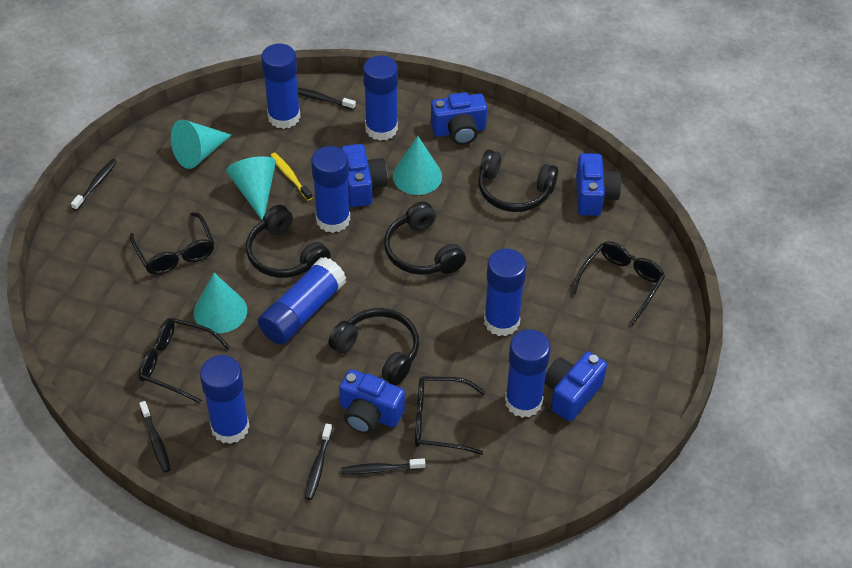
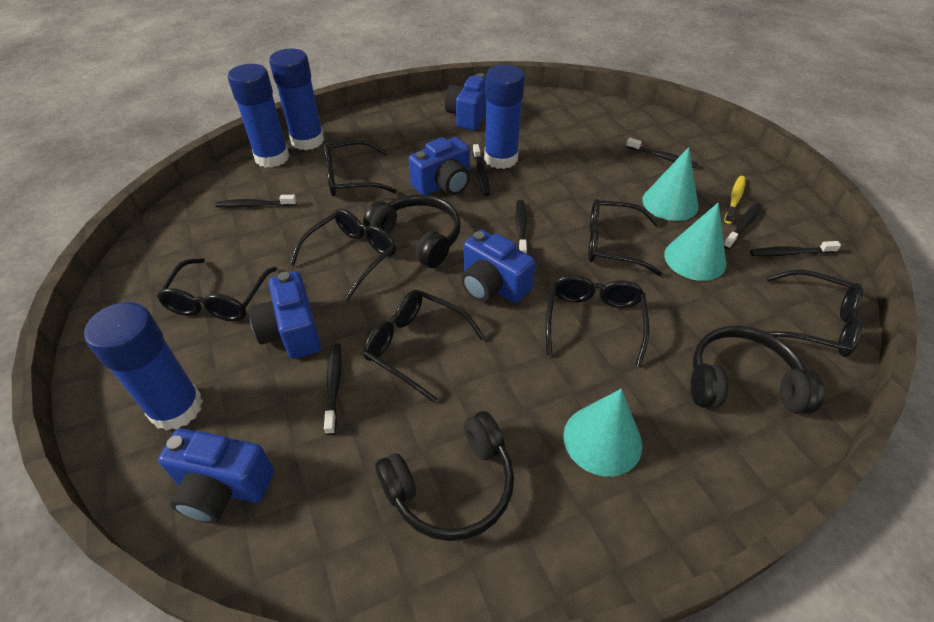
black glasses: [130,212,214,275] [139,318,230,403] [415,377,485,455] [571,241,665,325] = 4 -> [157,258,277,322] [289,209,396,300] [324,140,397,196] [363,290,485,403] [546,275,650,367] [588,199,662,276] [766,270,863,357] = 7
black headphones: [246,205,331,278] [329,308,419,385] [384,201,466,275] [478,150,558,212] = 4 -> [363,194,461,268] [375,411,514,541] [691,326,824,414] = 3
black toothbrush: [71,159,117,211] [139,401,171,473] [297,87,356,110] [305,423,332,500] [341,458,425,474] = 5 -> [215,195,297,208] [324,343,342,435] [473,144,490,196] [516,200,527,254] [626,138,698,168] [724,203,762,249] [750,241,841,256] = 7
blue glue stick: [200,355,250,444] [258,257,346,345] [261,44,300,129] [311,146,350,233] [363,55,398,141] [484,249,527,336] [505,329,551,418] = 7 -> [84,302,203,431] [228,64,290,168] [269,48,324,150] [484,65,525,169] = 4
turquoise cone: [171,119,232,169] [194,273,247,333] [226,156,276,220] [393,136,442,195] = 4 -> [563,389,642,477] [642,147,698,221] [664,202,726,281] = 3

